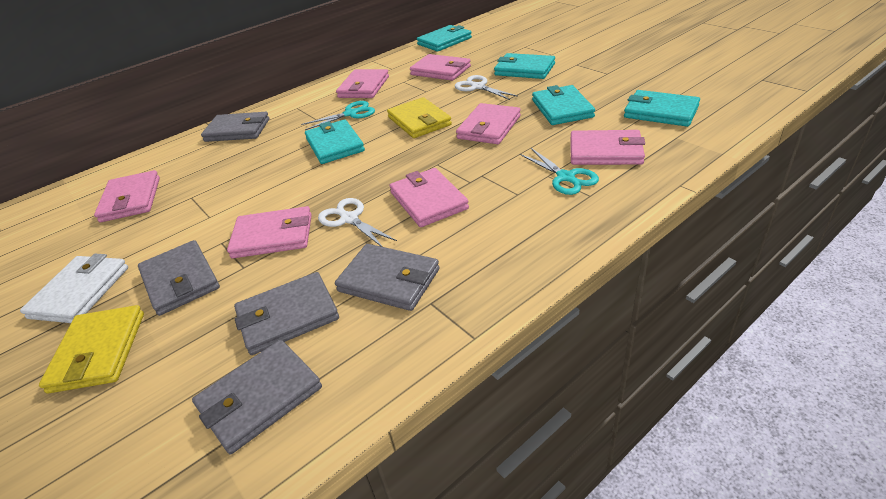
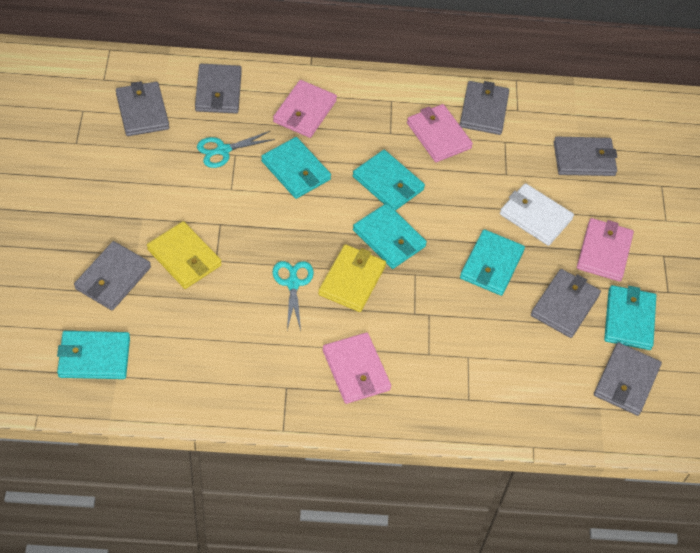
grey wallet: [138,240,220,316] [192,340,322,454] [201,112,270,142] [234,272,339,355] [335,244,440,311] = 5 -> [74,241,151,310] [116,81,169,136] [195,64,242,114] [460,81,509,135] [531,269,601,338] [554,137,617,176] [594,342,662,416] = 7
pink wallet: [94,170,160,222] [227,206,312,258] [336,69,389,98] [390,168,469,227] [410,54,471,81] [456,103,521,144] [570,130,645,165] = 7 -> [273,80,337,138] [323,332,391,404] [407,104,473,162] [577,218,634,282] = 4
turquoise wallet: [305,119,365,164] [417,25,472,52] [494,53,555,79] [532,85,595,125] [624,90,700,127] = 5 -> [57,331,130,379] [261,137,331,199] [353,150,425,211] [353,203,427,269] [460,229,525,296] [604,285,656,350] = 6
white scissors: [318,198,397,247] [455,75,517,100] = 2 -> none = 0

